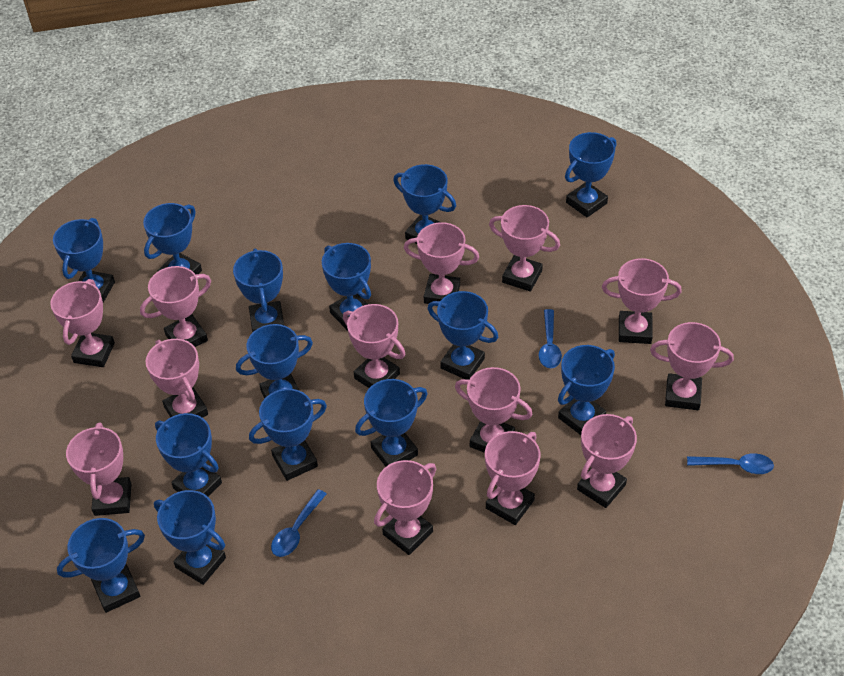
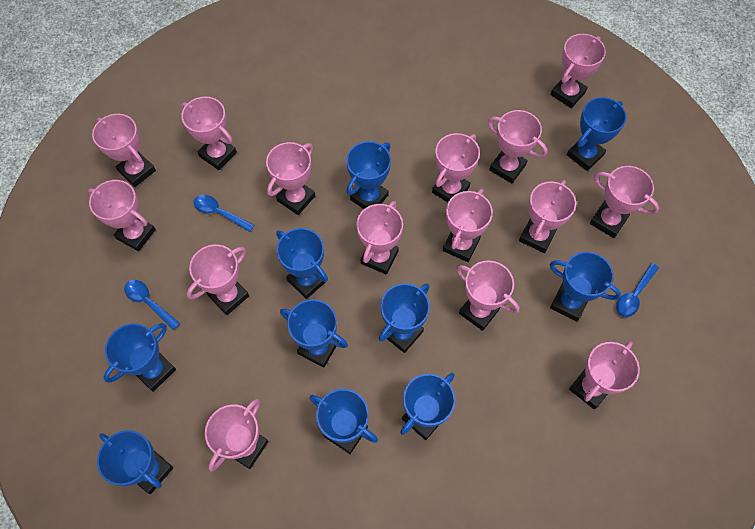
blue trophy: [53,218,115,303] [57,518,145,613] [143,203,202,274] [154,490,226,585] [155,413,222,496] [233,248,284,332] [236,324,313,399] [249,389,327,481] [322,243,371,331] [355,379,427,467] [393,164,456,244] [428,291,499,380] [558,345,615,435] [565,132,616,217] = 14 -> [97,430,173,494] [104,323,176,392] [276,228,328,299] [280,299,348,368] [310,389,378,454] [346,141,391,209] [379,283,430,353] [400,373,455,440] [549,252,621,321] [567,97,627,171] = 10
pink trophy: [50,279,115,367] [66,423,132,516] [140,266,211,347] [146,339,208,418] [343,304,405,388] [374,460,436,555] [404,222,479,304] [455,367,533,453] [485,431,540,525] [489,205,560,292] [577,414,637,508] [602,258,682,344] [650,322,734,410] = 13 -> [88,180,156,251] [92,114,156,187] [181,97,237,170] [187,245,249,315] [205,399,268,471] [266,142,315,215] [356,201,403,274] [432,133,480,202] [443,189,493,262] [456,260,519,331] [488,110,547,183] [519,180,576,253] [550,34,606,108] [569,341,640,409] [590,166,659,238] = 15

